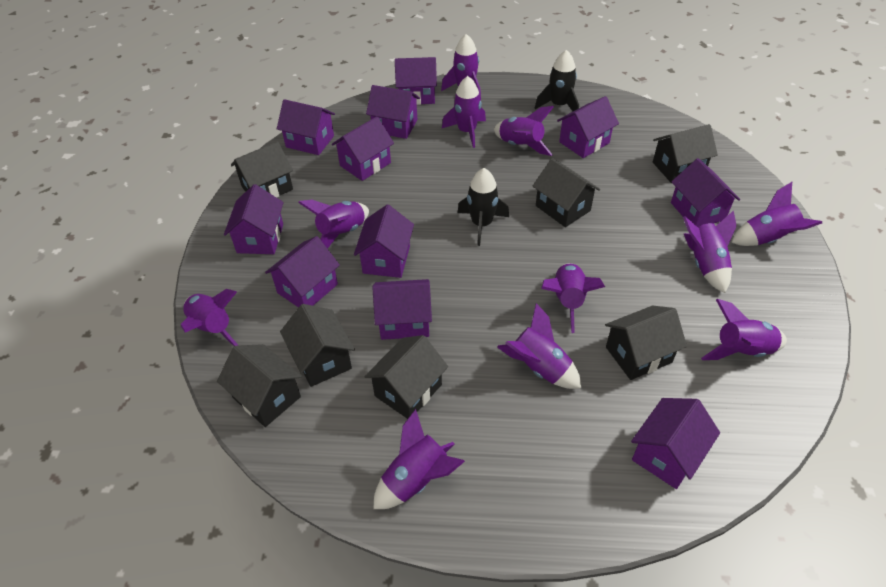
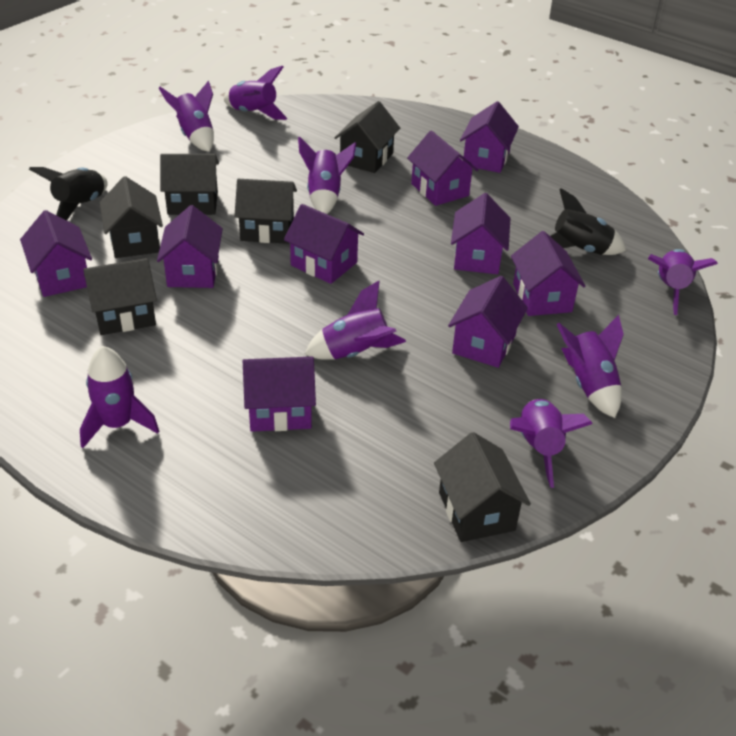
black house: [217,344,302,427] [231,141,293,198] [280,304,355,387] [364,335,448,419] [533,158,600,227] [605,306,687,380] [653,124,718,183] = 7 -> [83,258,157,335] [100,176,163,258] [160,154,219,215] [234,179,297,244] [334,101,400,173] [434,432,531,542] = 6
purple house: [224,184,284,254] [265,236,340,308] [277,99,335,155] [332,117,394,181] [354,205,414,278] [366,85,420,139] [372,279,432,340] [395,57,437,105] [557,96,619,158] [631,398,720,489] [671,158,740,227] = 11 -> [20,210,92,297] [157,205,223,288] [243,357,316,432] [284,204,364,284] [407,131,478,206] [448,276,528,368] [451,193,511,274] [460,101,519,173] [511,231,586,316] = 9
purple rocket: [181,289,239,346] [298,200,369,249] [374,409,465,509] [441,34,481,100] [442,76,486,148] [494,106,554,156] [497,303,581,389] [541,263,605,333] [683,210,737,293] [701,299,787,360] [731,182,822,246] = 11 -> [80,346,159,448] [159,81,214,152] [224,66,288,120] [298,136,356,214] [305,281,406,360] [510,399,593,488] [557,315,624,418] [648,249,718,315] = 8

